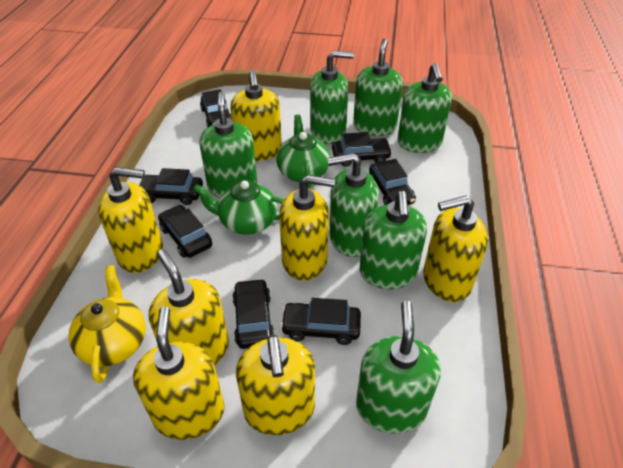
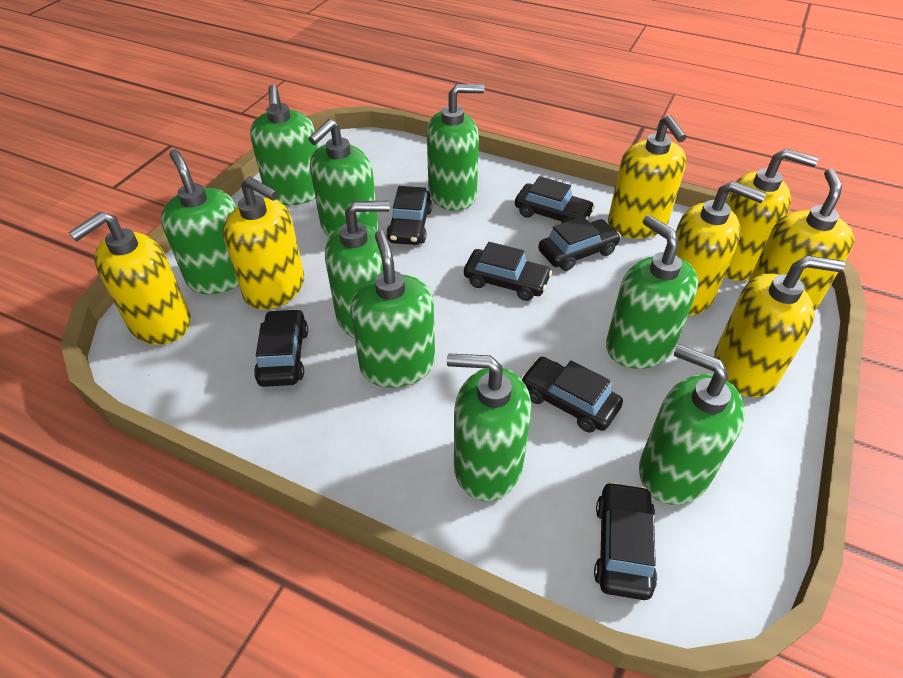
green soap dispenser: [199,92,257,198] [310,50,354,144] [327,153,379,257] [353,38,403,136] [356,301,441,434] [359,191,427,289] [397,63,452,153] = 7 -> [161,149,239,294] [250,85,318,205] [308,119,378,237] [325,201,390,338] [350,230,435,388] [427,84,485,211] [447,353,531,501] [606,215,698,369] [639,344,745,505] = 9
green teapot: [193,180,284,235] [276,115,330,188] = 2 -> none = 0
yellow teapot: [69,265,146,383] = 1 -> none = 0

